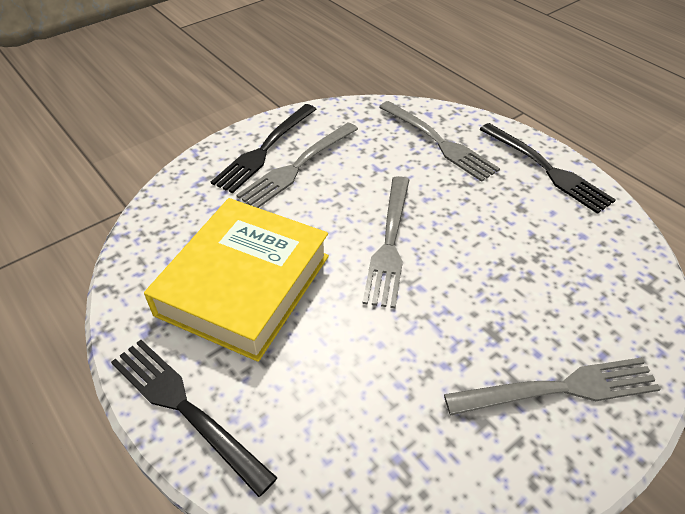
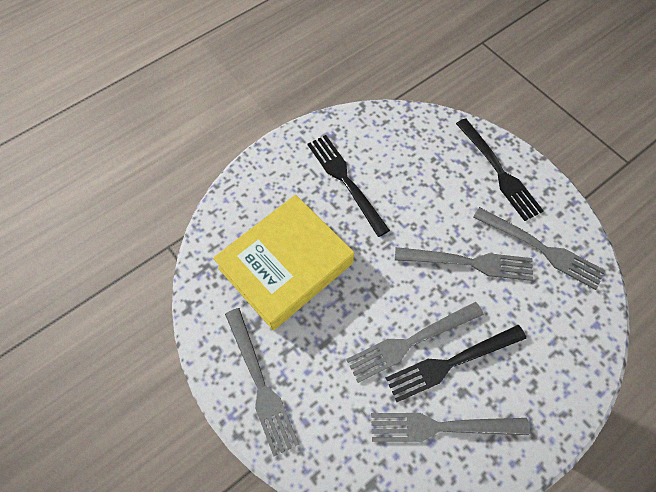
grey fork: [236,123,358,208] [362,176,409,308] [379,101,500,182] [444,357,661,416] = 4 -> [225,308,299,456] [346,302,484,383] [371,413,530,442] [395,247,533,281] [473,207,606,290] = 5

